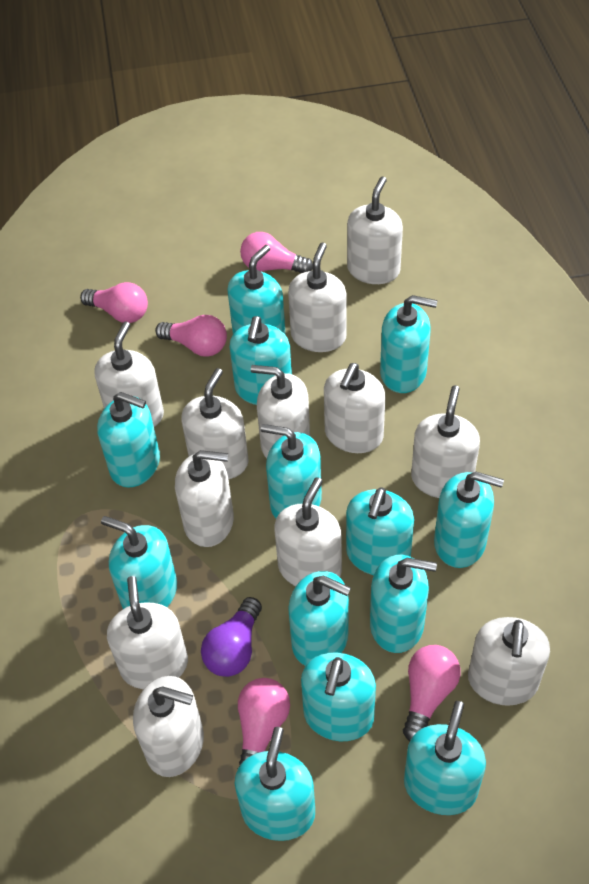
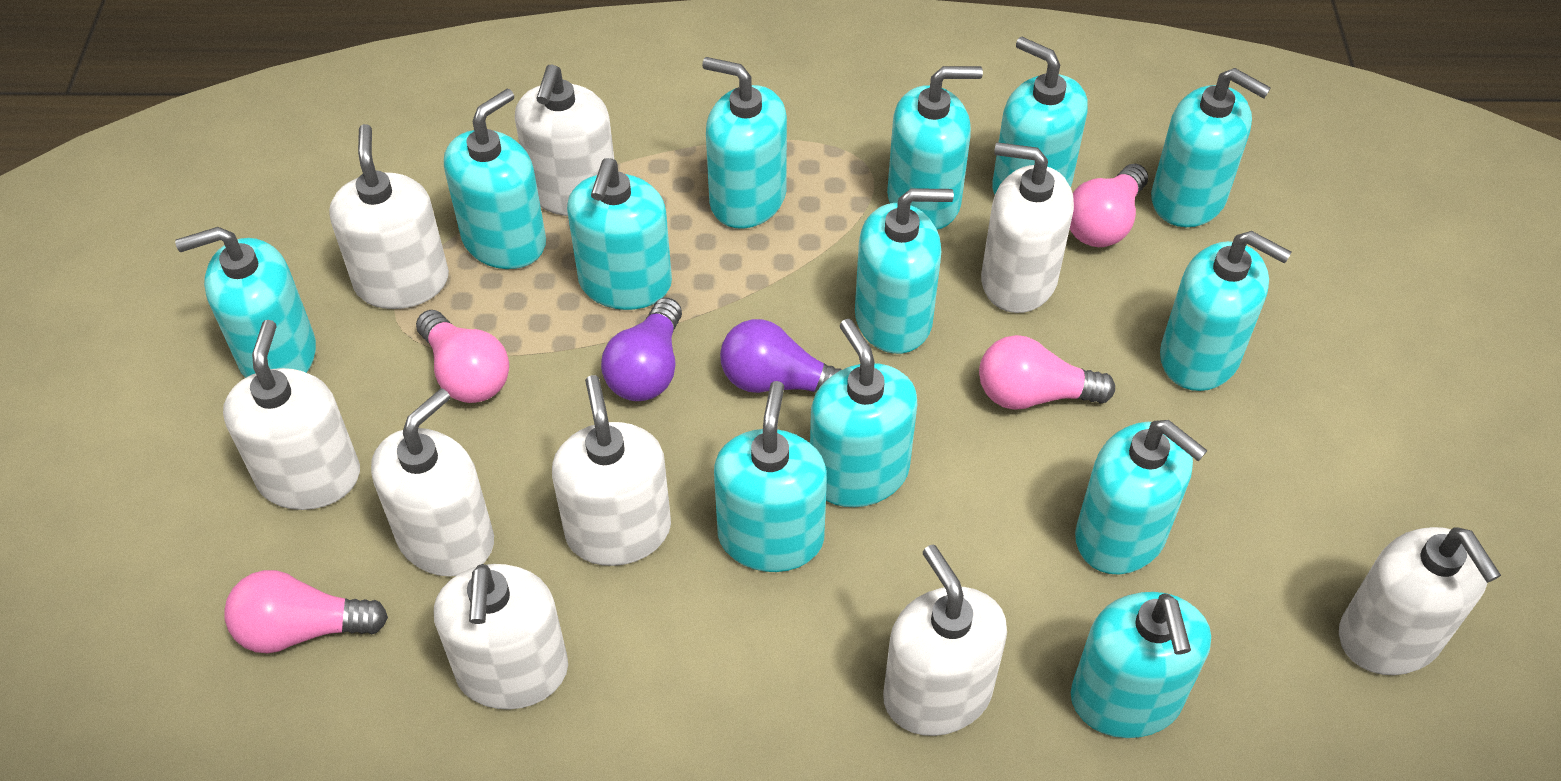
pink light bulb: [80,282,148,323] [155,315,227,357] [238,678,290,768] [240,232,313,273] [403,645,461,741] = 5 -> [225,570,388,653] [416,310,509,403] [979,335,1115,410] [1070,164,1148,247] = 4
purple light bulb: [201,597,262,677] = 1 -> [601,297,682,401] [720,319,842,393] = 2
white soap dispenser: [94,321,164,427] [107,576,188,689] [133,676,204,777] [175,450,234,547] [181,368,248,479] [251,365,310,458] [274,477,342,586] [288,243,347,352] [324,363,385,453] [347,176,403,284] [411,385,480,498] [468,617,550,706] = 12 -> [223,320,360,510] [329,124,449,309] [371,388,494,577] [434,564,568,710] [515,64,614,216] [552,375,671,566] [883,545,1007,736] [981,142,1074,313] [1339,527,1501,675] = 9

